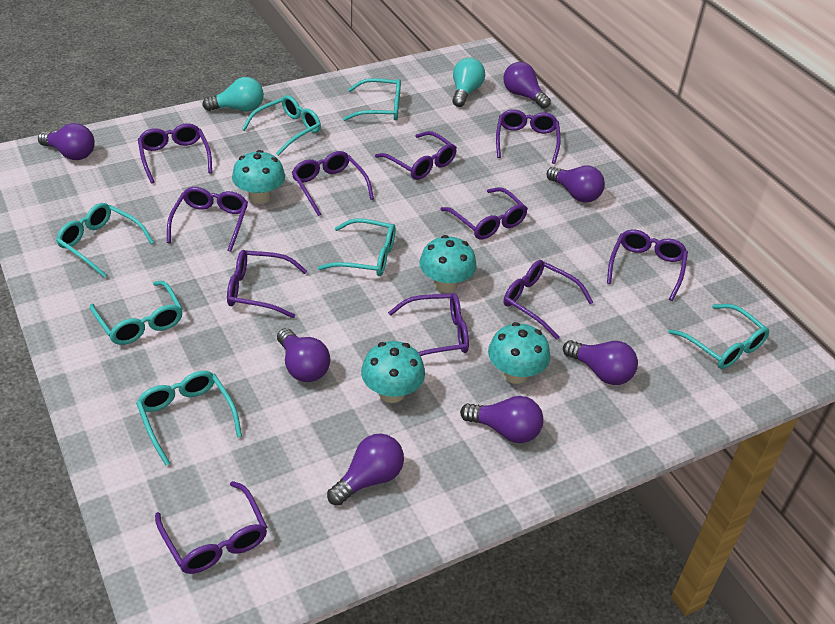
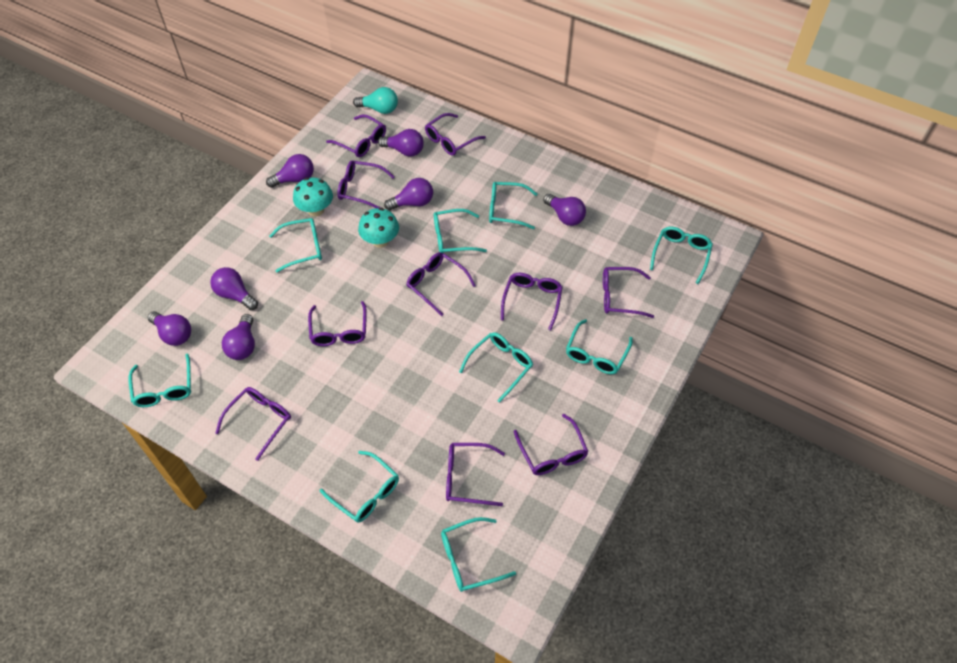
purple glasses: [138,123,212,183] [155,481,267,574] [167,187,248,252] [227,250,307,318] [292,151,374,216] [375,131,457,180] [388,293,469,356] [440,187,528,240] [496,109,561,164] [504,260,594,340] [607,229,688,301] = 11 -> [215,387,291,461] [308,301,367,346] [326,114,386,157] [337,161,395,208] [406,252,476,316] [425,113,486,156] [446,443,505,506] [501,273,563,330] [514,414,589,475] [603,267,654,318] = 10
turquoise glasses: [56,203,154,278] [90,281,183,345] [136,371,242,465] [242,95,321,156] [318,218,396,276] [343,78,401,121] [668,304,769,369] = 7 -> [129,353,191,407] [269,218,322,273] [320,451,399,523] [434,209,487,253] [441,517,516,592] [459,332,533,403] [489,182,538,229] [566,319,633,374] [650,227,713,284] = 9
turquoise light bulb: [202,77,264,112] [452,58,485,107] = 2 -> [353,87,398,114] = 1
turquoise mushroom: [232,150,285,204] [361,341,425,403] [420,235,476,292] [488,322,550,384] = 4 -> [293,177,333,216] [358,208,399,248] = 2

